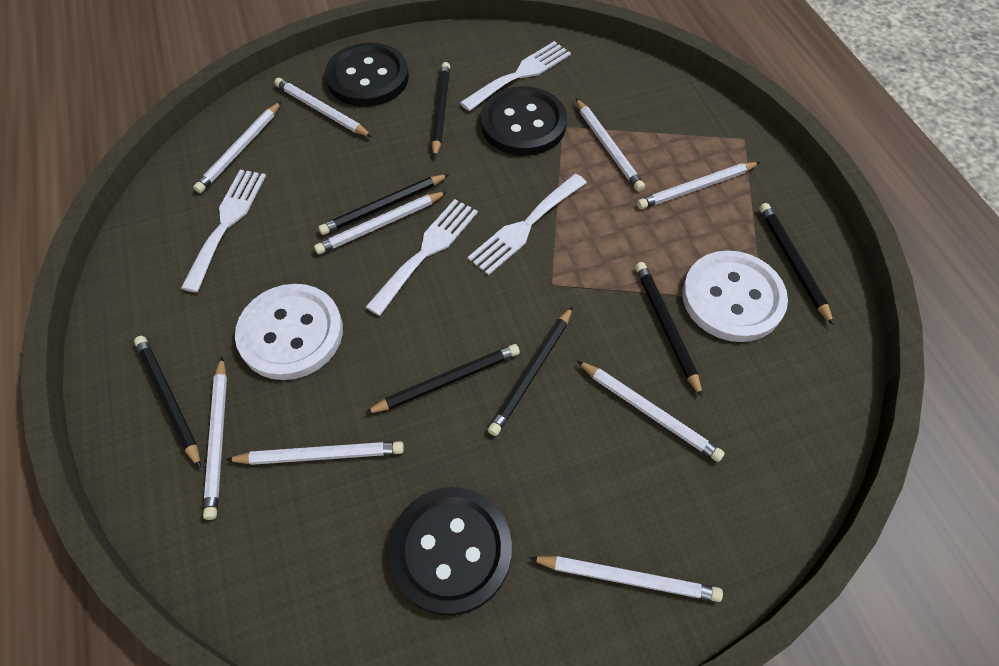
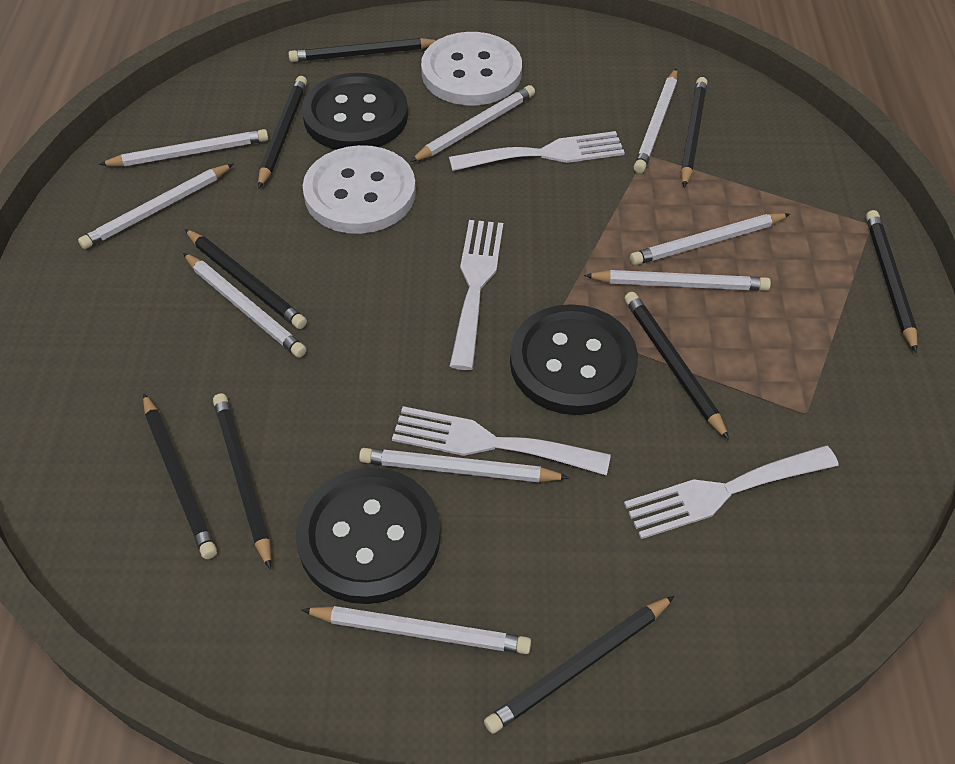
black pencil: [134,336,201,469] [318,174,449,235] [365,344,520,414] [432,62,450,158] [488,306,573,436] [635,262,703,398] [759,203,834,326] = 7 -> [143,393,217,559] [185,229,307,329] [213,393,271,570] [258,76,307,189] [288,38,437,62] [484,596,675,734] [624,292,729,440] [681,77,708,188] [866,210,917,353] = 9

